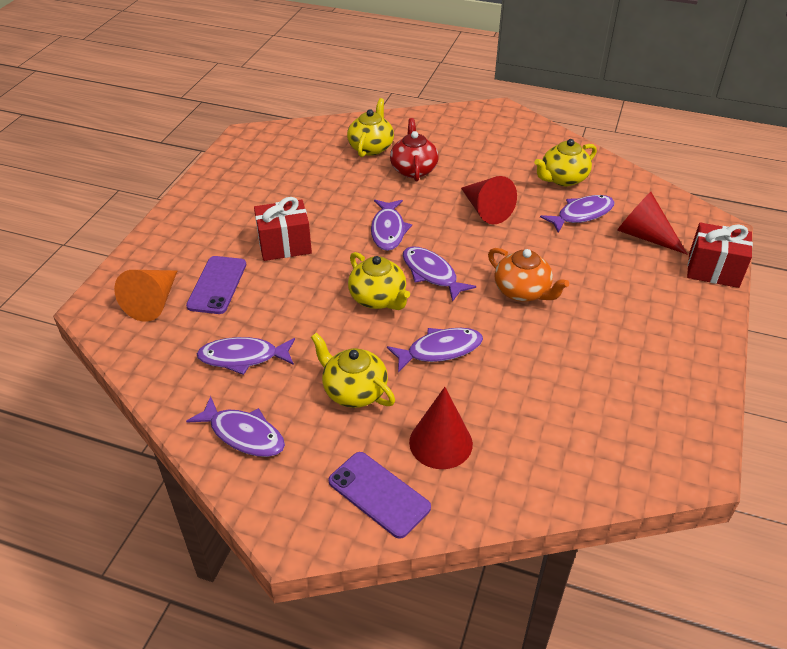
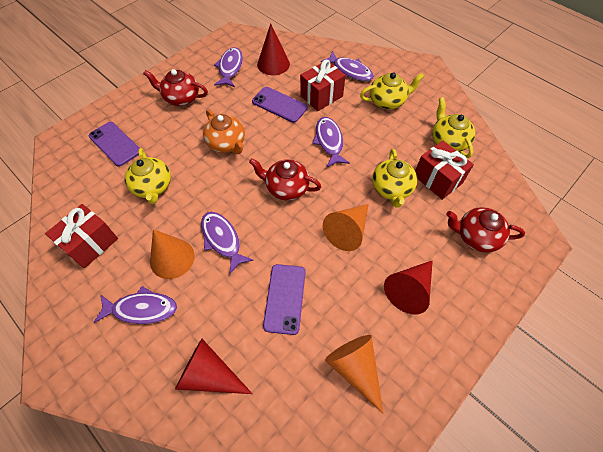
orange cone: [114,270,177,322] = 1 -> [150,229,195,279] [323,204,369,251] [325,335,383,413] = 3
purple fish: [186,396,285,457] [197,337,295,375] [371,200,412,251] [387,328,483,372] [403,246,476,302] [540,195,615,233] = 6 -> [93,286,177,324] [201,212,253,274] [214,47,243,87] [312,117,350,167] [321,51,374,81] = 5
purple phone: [186,256,246,314] [328,452,431,539] = 2 -> [89,122,140,167] [252,87,308,123] [263,264,306,335] = 3
red gift: [254,197,312,261] [687,222,753,288] = 2 -> [45,204,118,268] [300,60,345,111] [415,141,474,200] = 3
red teapot: [390,118,438,181] = 1 -> [143,69,208,106] [249,158,321,200] [446,207,525,253] = 3

